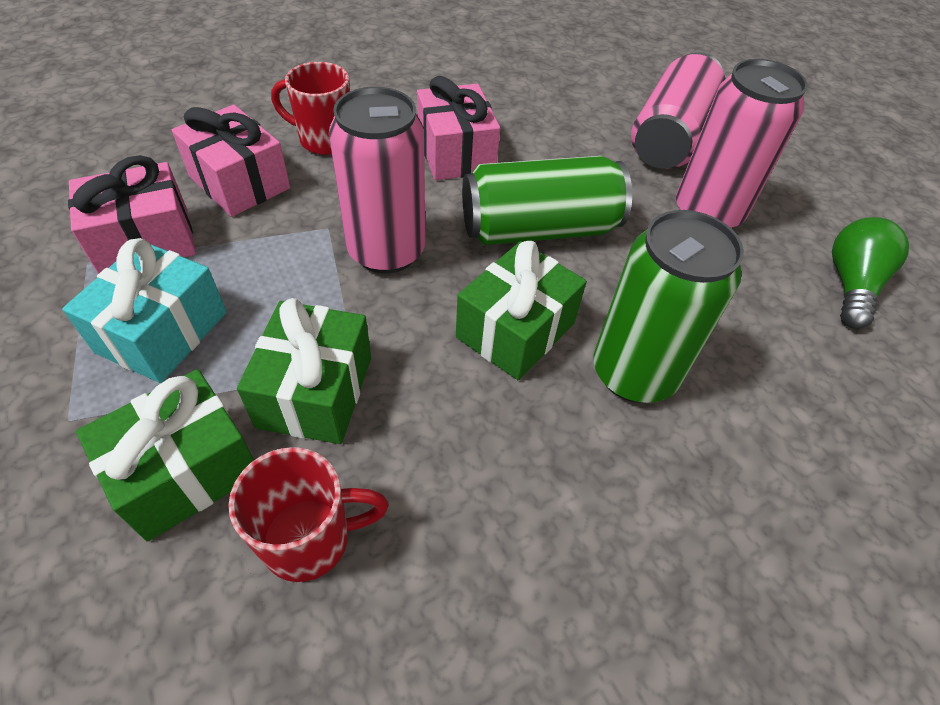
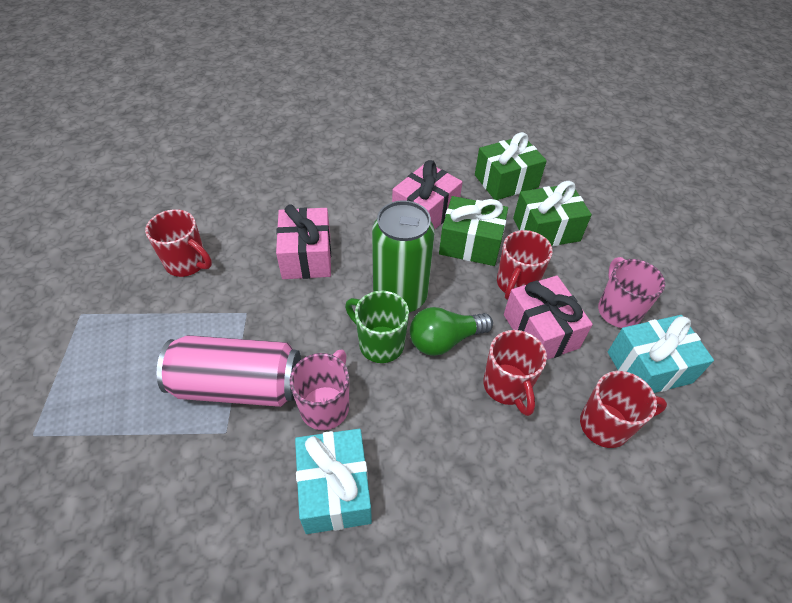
green can: [462,156,632,245] [594,210,744,403] = 2 -> [372,200,434,313] = 1
green mug: none = 0 -> [345,291,409,363] = 1
pink can: [329,87,425,274] [631,52,726,169] [676,59,808,228] = 3 -> [157,335,301,407] = 1
pink mug: none = 0 -> [290,350,349,430] [598,257,665,328] = 2
red mug: [228,447,389,582] [271,62,350,155] = 2 -> [145,209,212,277] [483,330,547,416] [497,230,553,300] [580,371,667,448] = 4
turquoise gift: [62,238,227,383] = 1 -> [295,429,372,534] [608,315,714,393] = 2

